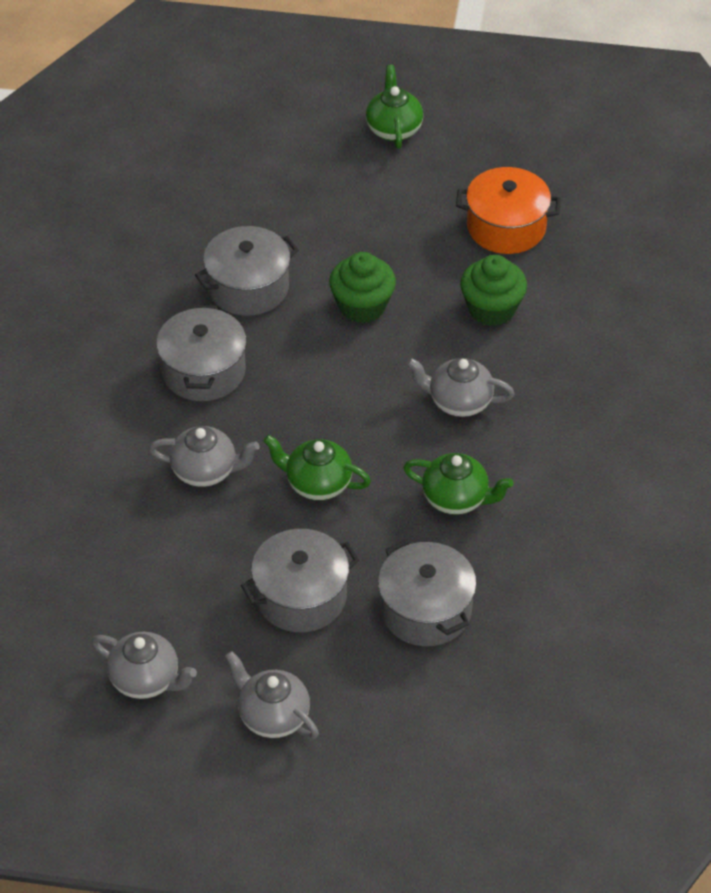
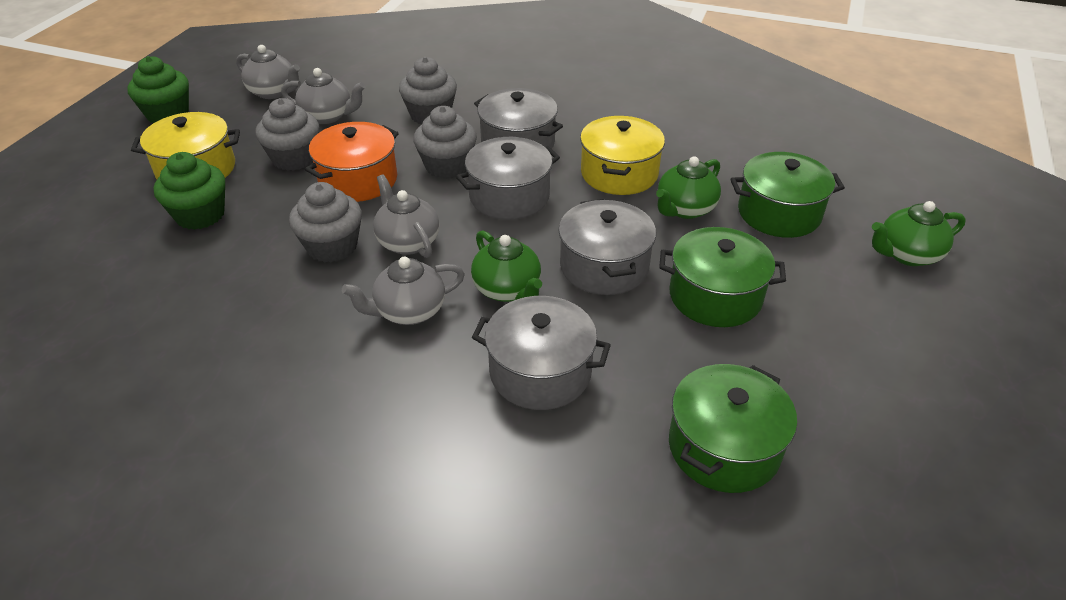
green pot: none = 0 -> [659,227,786,327] [669,364,797,493] [730,152,845,238] = 3
grey cupcake: none = 0 -> [256,98,319,171] [289,182,362,263] [399,57,457,124] [413,106,477,179] = 4
yellow pot: none = 0 -> [131,112,240,179] [580,116,665,195] = 2

